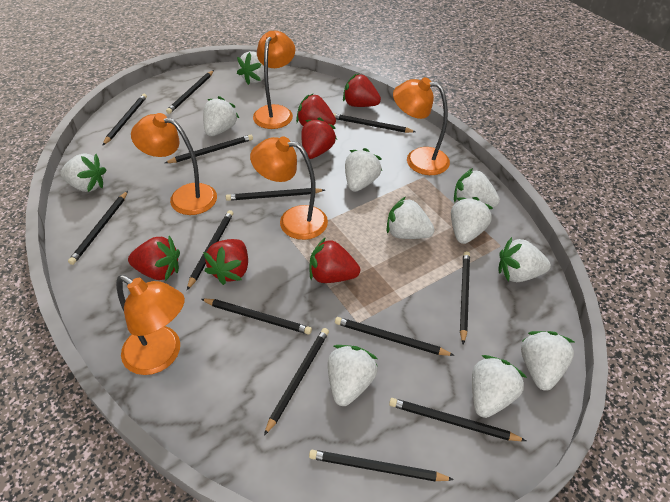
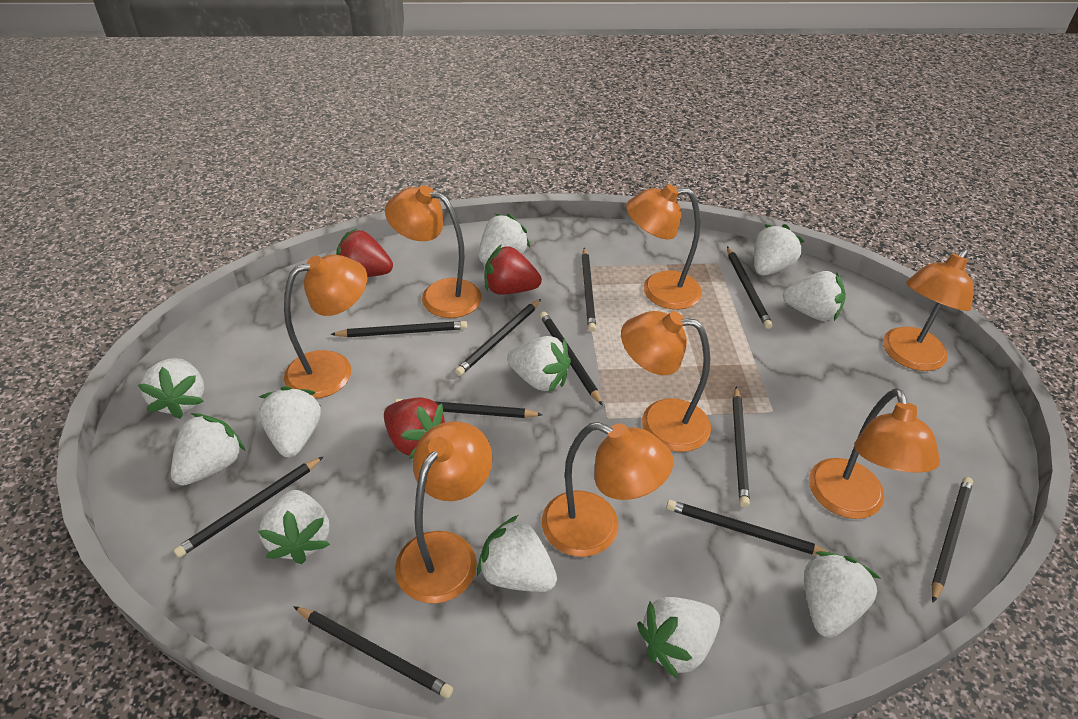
black pencil: [68,191,128,265] [102,94,147,146] [165,135,253,163] [166,70,214,114] [187,210,233,290] [201,299,312,335] [226,188,325,201] [264,328,329,436] [309,450,454,481] [333,113,416,133] [335,317,455,356] [389,398,526,441] [460,251,470,344] = 13 -> [173,456,324,558] [293,606,453,698] [330,321,467,337] [395,399,543,418] [455,299,541,376] [540,312,603,406] [582,247,596,332] [666,500,829,555] [727,246,773,329] [733,386,750,507] [932,477,973,603] = 11
orange lamp: [116,275,185,375] [131,113,217,215] [250,137,328,240] [253,31,295,129] [393,77,450,175] = 5 -> [284,254,368,399] [385,186,482,318] [395,421,493,604] [542,422,673,557] [621,311,711,452] [626,184,702,310] [809,388,940,519] [883,249,974,371] = 8
red strawberry: [128,235,180,281] [203,239,248,285] [296,93,336,126] [302,117,337,159] [309,237,360,283] [343,74,381,107] = 6 -> [336,228,393,277] [384,397,445,459] [484,244,542,295] = 3

